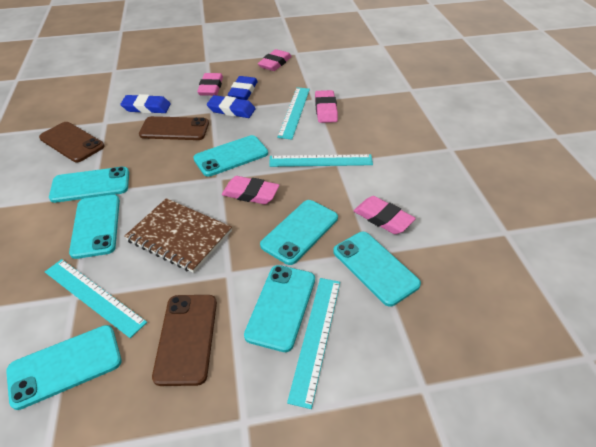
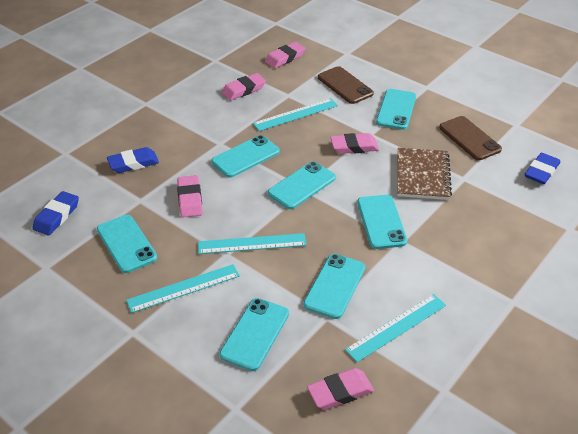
brown phone: [39,122,105,162] [139,116,209,140] [152,295,217,386] = 3 -> [318,66,374,104] [439,116,502,160] = 2

